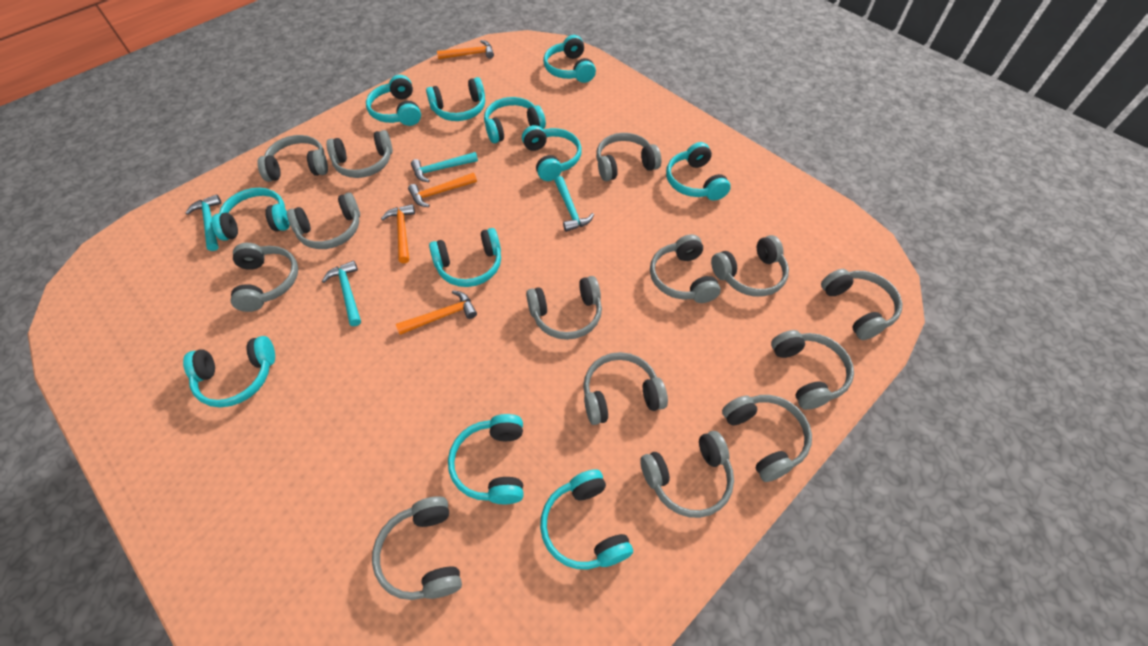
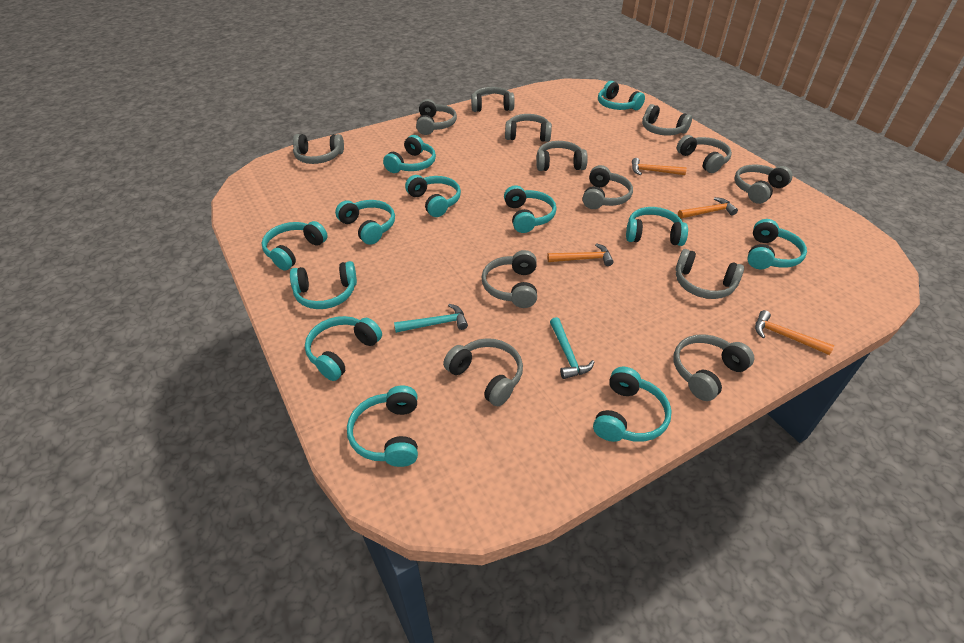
grey headphones: [231,243,298,312] [257,135,328,182] [287,192,360,249] [326,130,393,178] [372,496,462,600] [526,276,602,340] [583,352,668,425] [596,133,661,181] [640,431,734,518] [650,234,721,303] [711,235,789,297] [722,395,812,482] [771,330,854,410] [821,269,902,340] = 14 -> [293,134,344,164] [416,99,457,135] [443,338,523,406] [471,87,515,112] [482,250,537,308] [505,114,552,142] [536,141,588,171] [582,165,633,209] [642,104,692,136] [674,334,754,401] [676,249,744,299] [677,135,732,173] [734,164,792,204] = 13
turquoise hammer: [186,194,221,251] [322,261,361,326] [411,152,478,182] [554,176,594,232] = 4 -> [394,304,468,333] [550,317,594,379] = 2
turquoise headphones: [183,336,275,407] [212,188,289,241] [366,75,421,126] [426,77,485,121] [429,228,501,287] [448,414,524,504] [484,97,546,143] [522,125,582,181] [540,469,633,570] [543,35,596,83] [666,142,731,201] = 11 -> [262,221,328,270] [290,261,357,309] [305,316,382,381] [335,200,395,245] [347,386,418,467] [383,135,436,173] [405,175,461,217] [504,185,556,233] [593,367,672,442] [598,81,645,110] [626,207,688,246] [747,219,807,269] = 12

